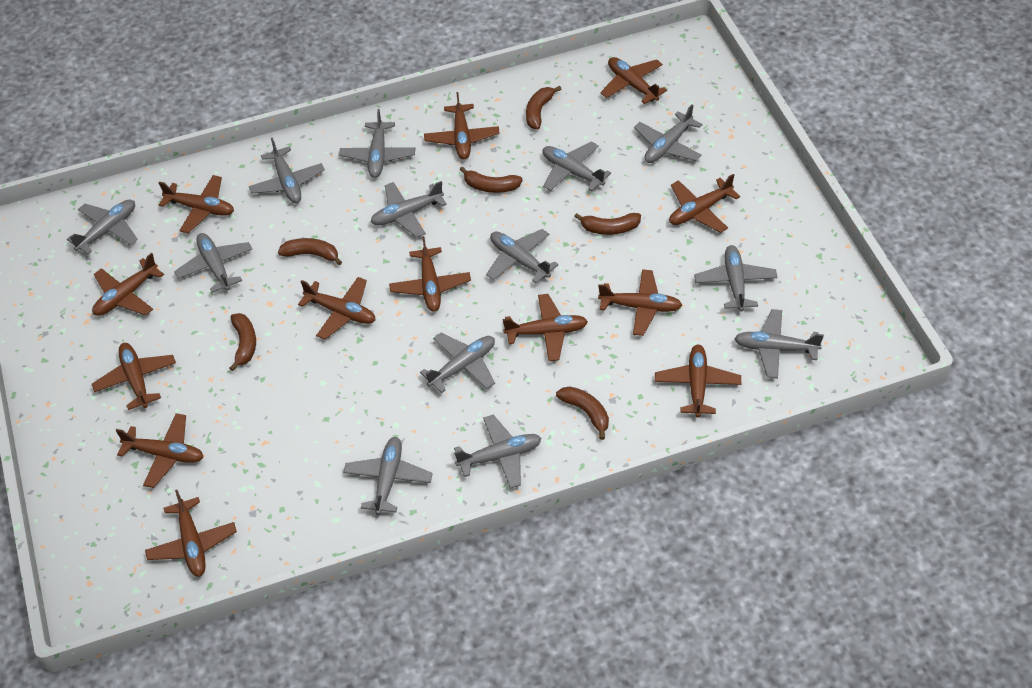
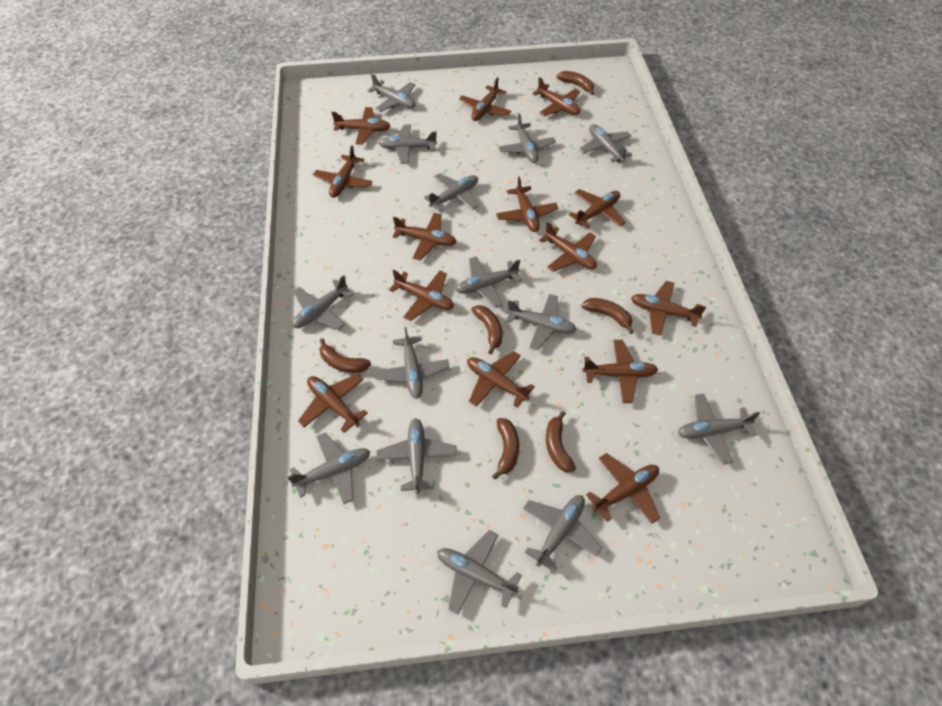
brown plane: [92,253,164,316] [92,343,176,410] [116,413,203,488] [145,490,237,577] [159,175,234,233] [298,277,376,340] [389,236,471,312] [424,92,500,159] [503,294,588,361] [598,269,682,336] [600,57,667,104] [655,345,741,418] [669,174,740,233] = 13 -> [298,374,368,433] [313,145,372,198] [331,107,391,145] [389,270,454,321] [392,213,457,260] [459,77,511,121] [467,351,535,408] [496,177,558,232] [532,77,580,116] [539,222,597,272] [569,189,626,229] [582,340,658,403] [586,453,660,524] [631,281,706,336] = 14
grey plane: [67,200,138,254] [174,233,252,293] [249,138,325,203] [339,109,415,178] [343,437,433,515] [371,181,447,238] [420,333,495,393] [454,415,542,489] [486,229,559,284] [542,141,611,191] [634,104,702,163] [694,245,777,312] [734,309,824,379] = 13 -> [287,432,370,504] [292,275,354,330] [367,74,416,112] [375,327,449,399] [376,418,457,494] [379,125,437,164] [424,173,479,211] [437,530,522,615] [456,256,522,308] [498,113,556,163] [506,294,577,350] [523,495,602,573] [579,124,632,163] [678,394,760,465] = 14

